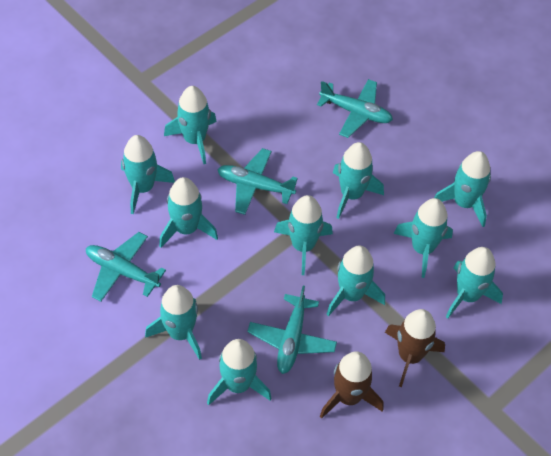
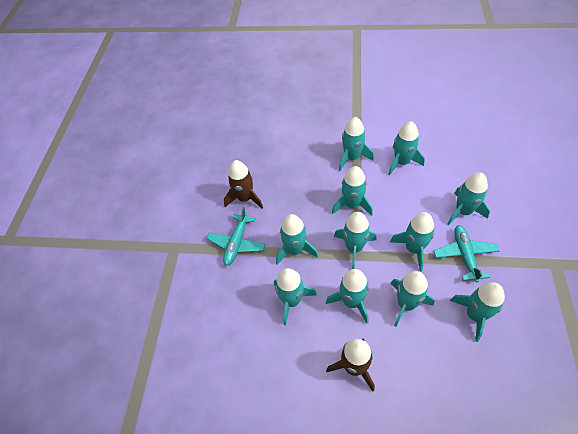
turquoise plane: [86,232,166,302] [217,148,298,215] [247,286,337,374] [317,79,393,138] = 4 -> [206,207,265,266] [434,225,499,282] = 2

